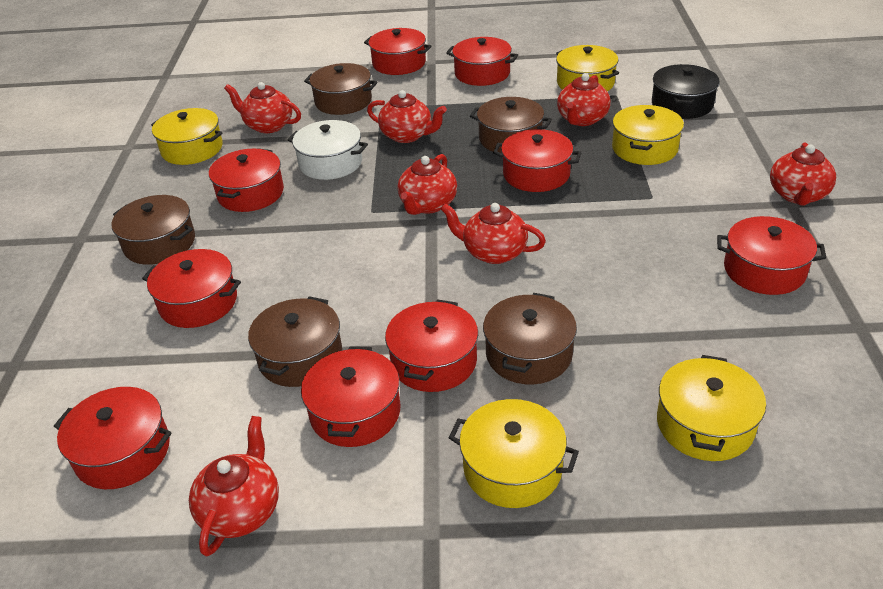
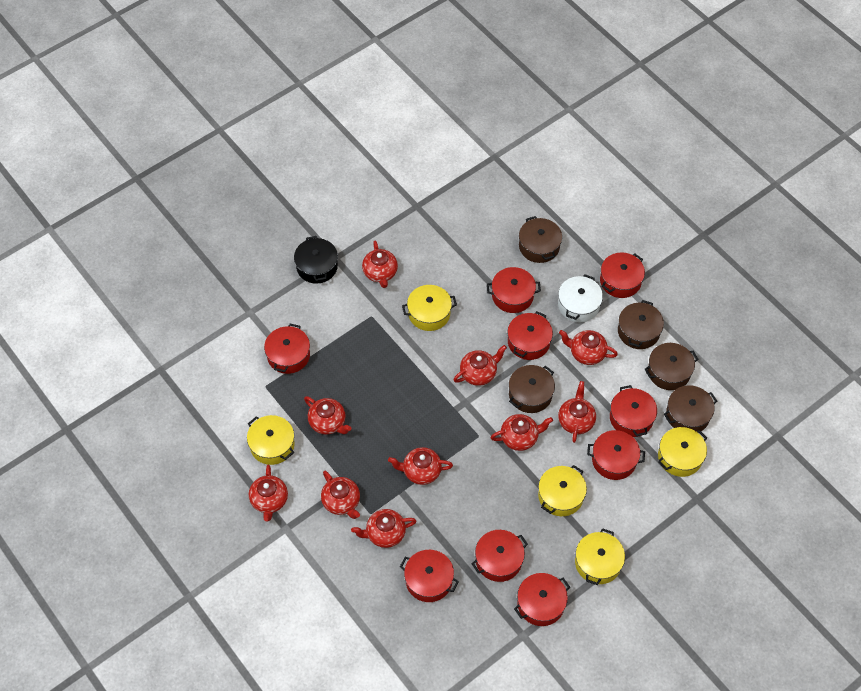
red teapot: [189,416,279,556] [224,82,301,133] [367,90,447,143] [397,154,457,215] [441,203,546,264] [557,73,611,126] [770,143,836,206] = 7 -> [249,465,288,521] [304,396,352,435] [321,471,360,519] [351,509,417,548] [362,241,398,288] [388,447,453,485] [453,345,507,386] [490,414,553,451] [558,381,596,443] [559,330,618,365] = 10

